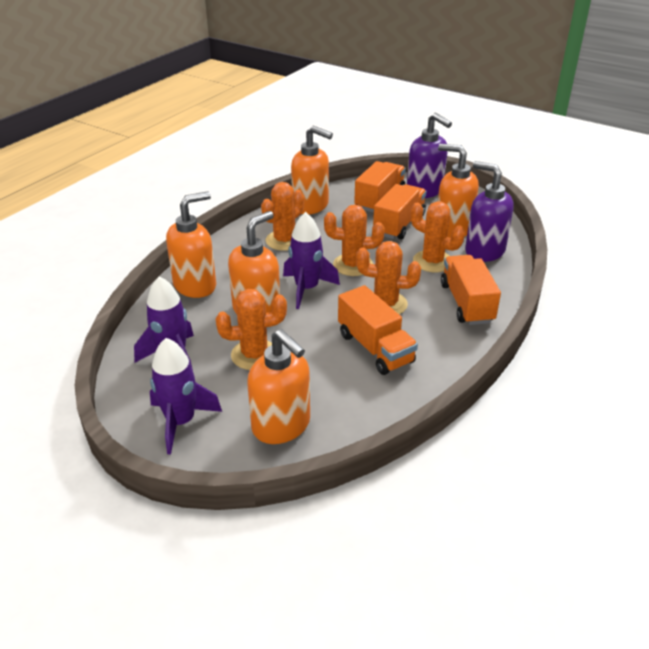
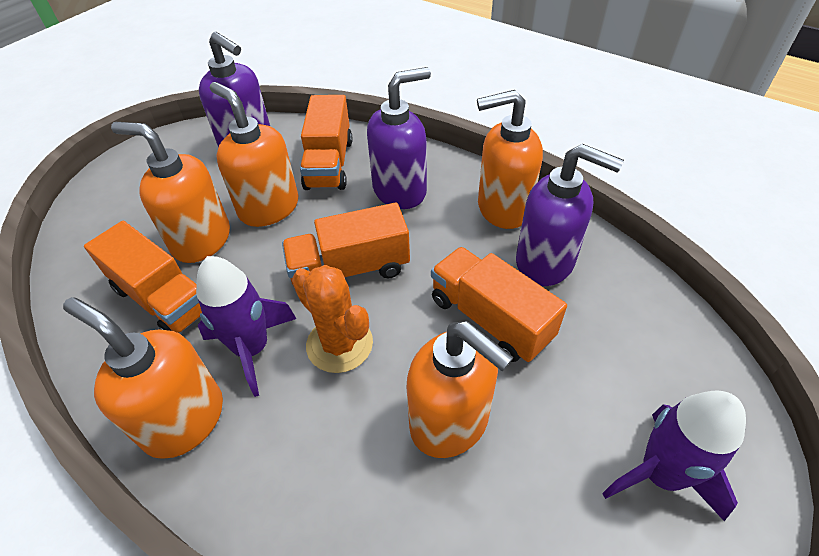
orange cactus: [215,289,287,370] [261,182,304,251] [324,205,385,276] [356,241,421,315] [410,201,465,272] = 5 -> [292,265,373,373] = 1
purple rocket: [134,276,194,370] [150,338,222,454] [283,212,340,309] = 3 -> [196,256,297,397] [602,391,746,521] = 2
purple soap dispenser: [407,113,452,198] [465,161,514,262] = 2 -> [199,32,270,148] [367,67,431,209] [516,144,624,286] = 3

